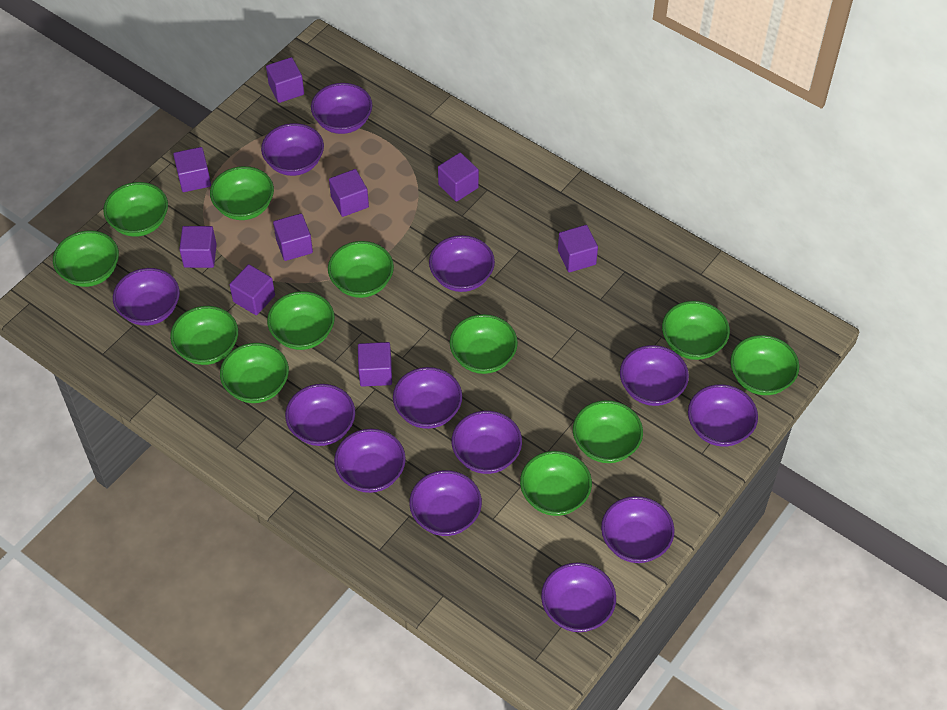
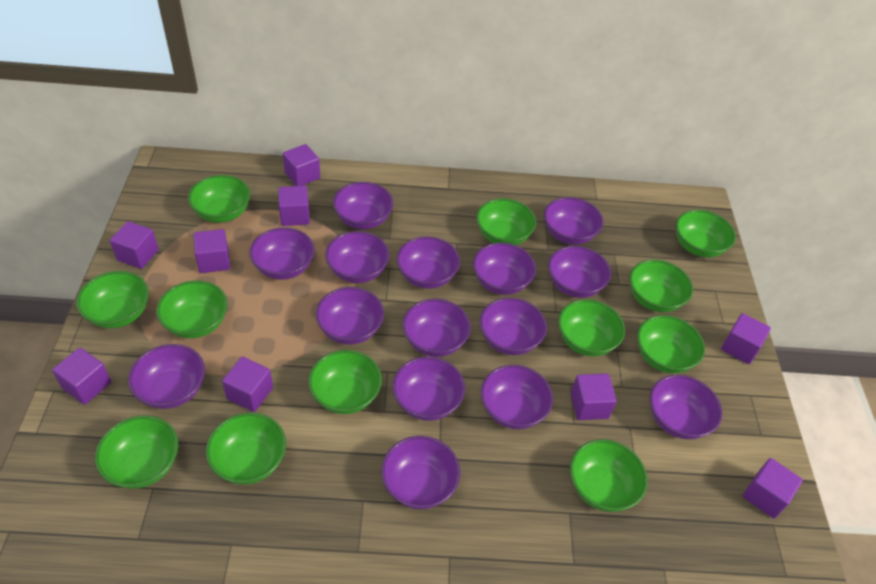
purple bowl: [113,268,180,326] [261,123,324,176] [285,384,355,446] [311,83,372,134] [334,429,406,493] [393,367,462,429] [409,470,482,536] [429,235,495,292] [452,411,522,474] [541,562,616,632] [601,496,674,563] [620,345,689,406] [688,384,758,447] = 13 -> [128,344,205,409] [249,227,315,280] [315,287,384,345] [325,231,390,283] [333,182,393,229] [381,436,460,509] [392,356,465,421] [396,236,460,289] [402,299,471,357] [473,243,536,295] [479,298,547,355] [481,365,553,429] [544,197,603,245] [548,246,611,298] [650,375,722,439] = 15

